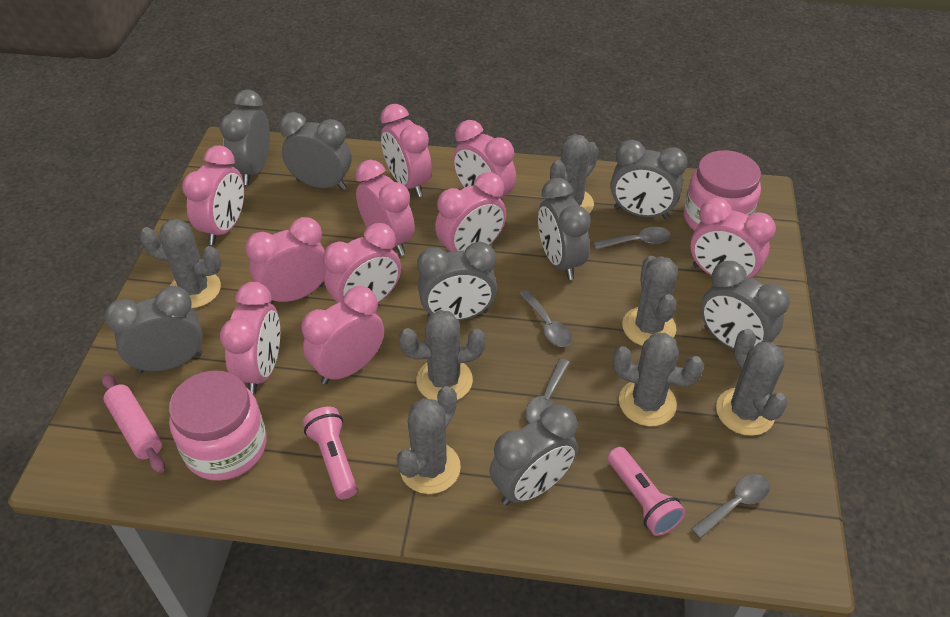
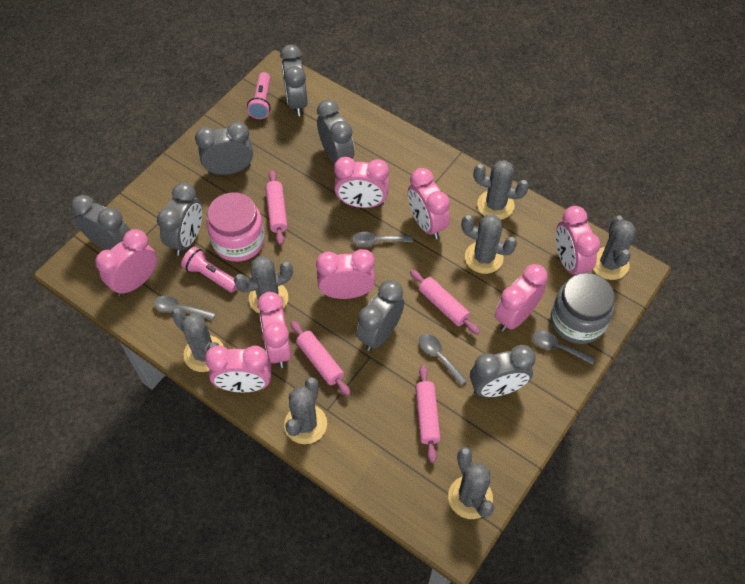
grey clock: [104,286,202,373] [220,90,270,185] [279,112,351,190] [417,242,497,321] [490,404,578,505] [538,178,591,280] [611,140,688,219] [701,261,790,350] = 8 -> [71,195,130,250] [157,182,203,256] [195,121,253,175] [280,45,308,116] [317,99,354,164] [356,280,404,351] [470,345,536,397] = 7
grey jar: none = 0 -> [551,273,615,344] = 1
pink clock: [182,145,244,245] [220,282,280,394] [245,217,326,304] [301,286,384,385] [323,223,401,303] [355,160,415,256] [381,104,432,197] [435,172,506,252] [453,120,516,200] [690,198,776,278] = 10 -> [95,229,157,296] [205,345,272,393] [257,292,292,368] [316,249,375,299] [334,157,389,208] [408,168,450,239] [495,264,548,332] [556,206,600,275] = 8
pink jar: [169,370,266,481] [684,150,761,231] = 2 -> [207,192,265,262] = 1
pink rolling pin: [102,373,165,473] = 1 -> [265,170,287,245] [291,321,351,396] [410,269,480,335] [415,365,440,463] = 4

